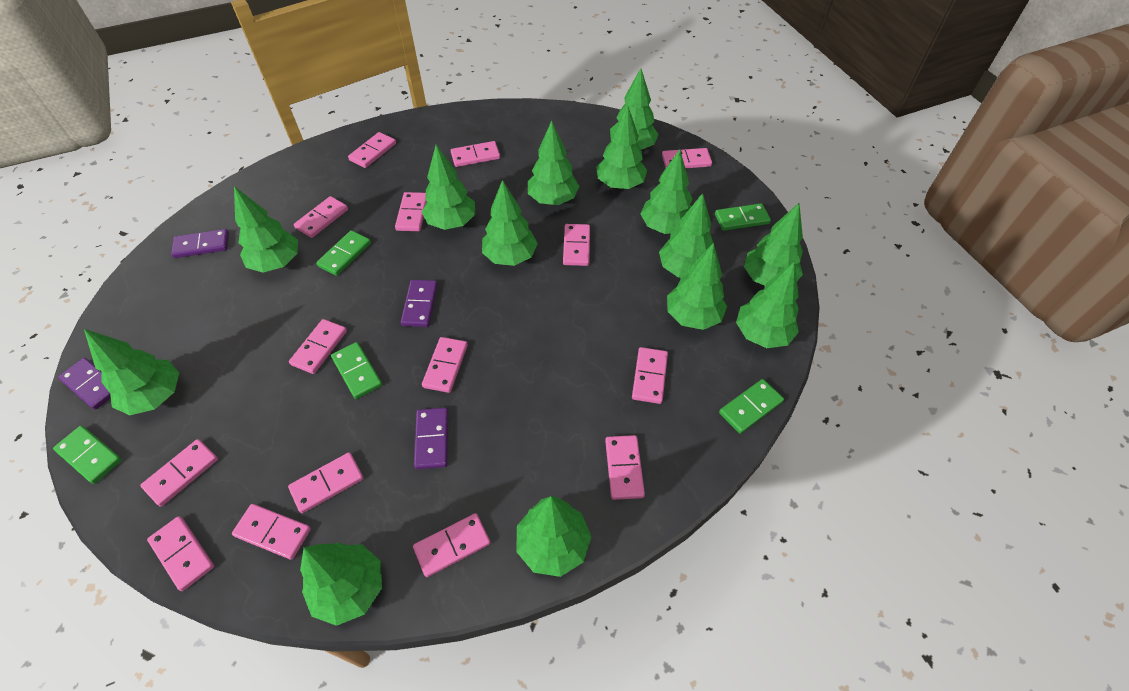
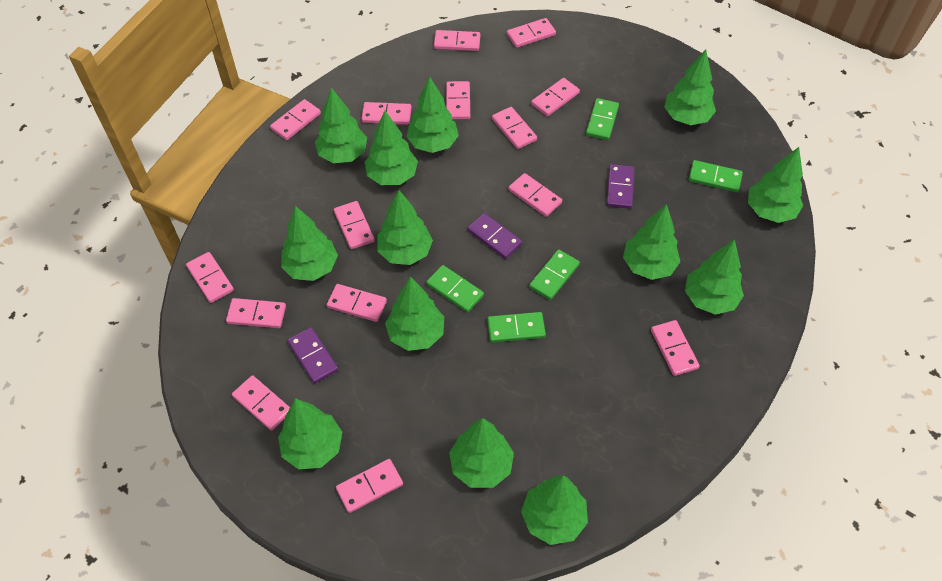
green tree: [84,329,179,415] [234,186,298,272] [300,543,382,626] [422,145,475,230] [482,180,538,266] [516,496,591,577] [528,121,579,205] [596,105,647,189] [610,68,659,150] [640,149,693,234] [659,193,713,278] [667,243,727,330] [736,262,799,348] [744,203,803,286] = 14 -> [278,398,342,469] [281,206,338,281] [315,88,367,163] [365,111,418,185] [377,190,433,265] [385,276,444,351] [406,77,459,153] [449,418,514,488] [521,476,588,545] [623,204,680,280] [664,50,716,125] [685,239,744,315] [748,147,803,223] = 13
purple domino: [58,358,111,410] [171,229,229,258] [401,280,438,327] [414,407,448,469] = 4 -> [288,327,338,384] [467,213,522,259] [606,164,634,209] = 3

